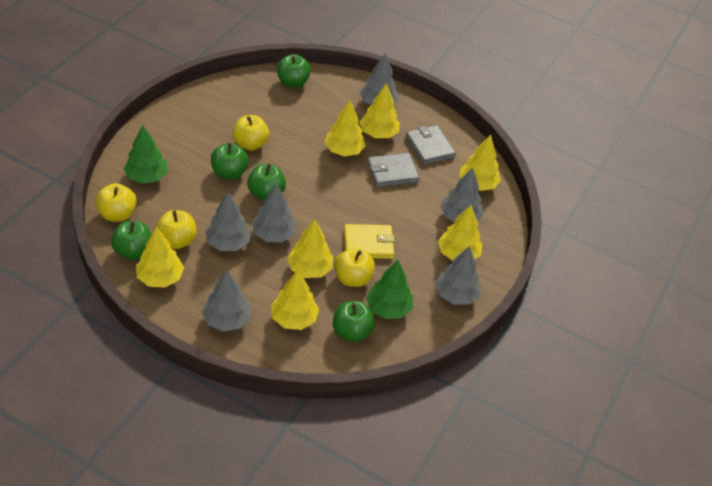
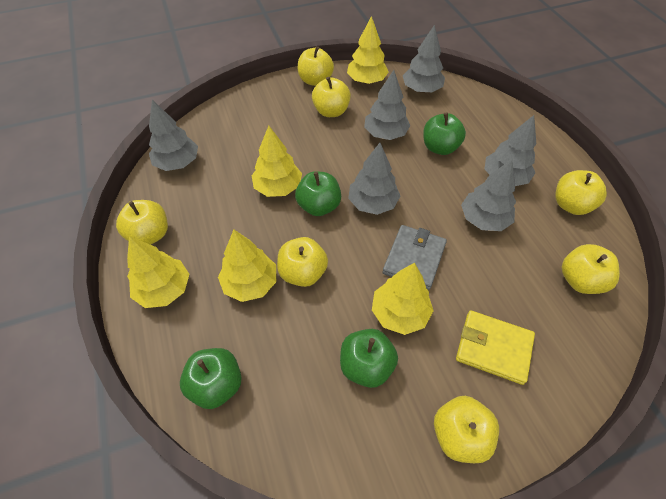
green apple: [111,221,152,260] [211,143,249,179] [247,164,286,200] [277,54,311,88] [333,301,375,342] = 5 -> [180,348,242,409] [295,171,341,216] [340,329,398,388] [423,112,466,155] = 4
green tree: [123,125,168,184] [366,260,413,319] = 2 -> none = 0
grey wallet: [367,153,420,187] [406,125,456,165] = 2 -> [382,225,447,290] = 1
yellow apple: [96,183,137,222] [156,210,197,249] [233,115,269,151] [334,248,375,287] = 4 -> [116,200,168,245] [277,237,328,287] [298,46,334,86] [312,77,351,117] [434,396,499,463] [556,170,607,215] [562,244,620,294] = 7
yellow tree: [136,227,184,288] [271,270,319,330] [287,219,333,278] [324,101,366,157] [360,83,400,138] [438,205,482,261] [459,135,501,191] = 7 -> [127,236,189,308] [218,229,276,302] [251,126,302,197] [347,16,389,84] [372,263,434,335] = 5

